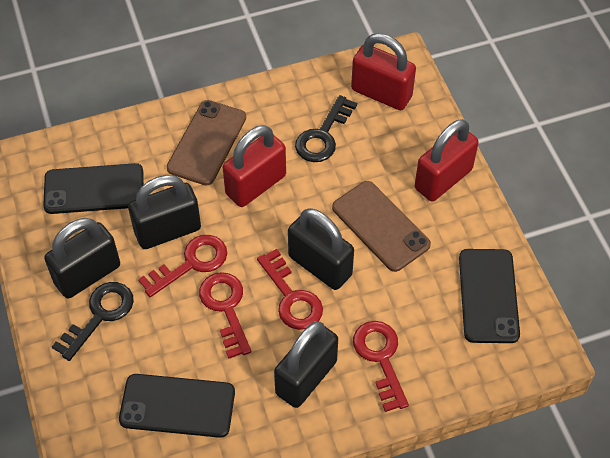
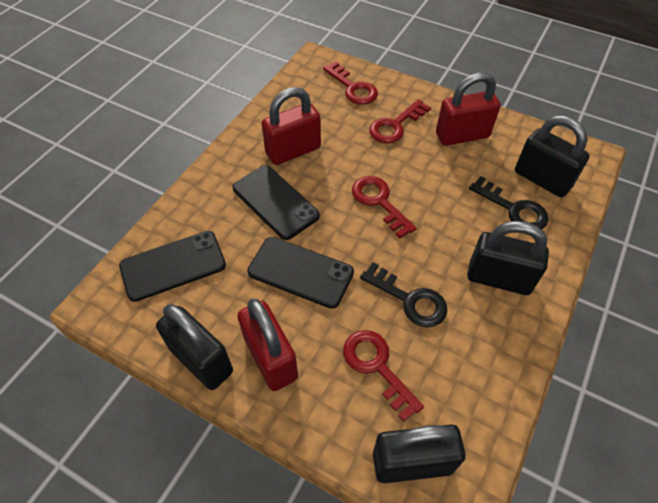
brown phone: [166,100,246,186] [332,181,431,272] = 2 -> none = 0

